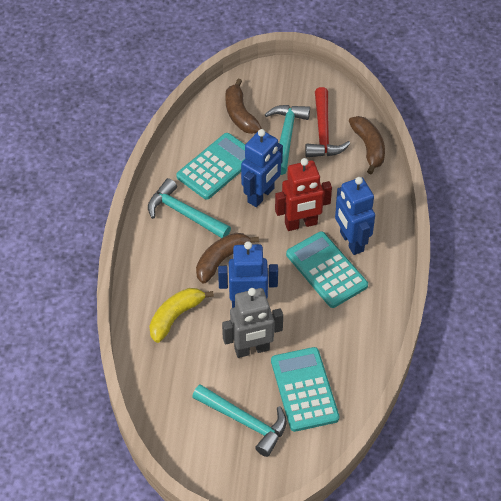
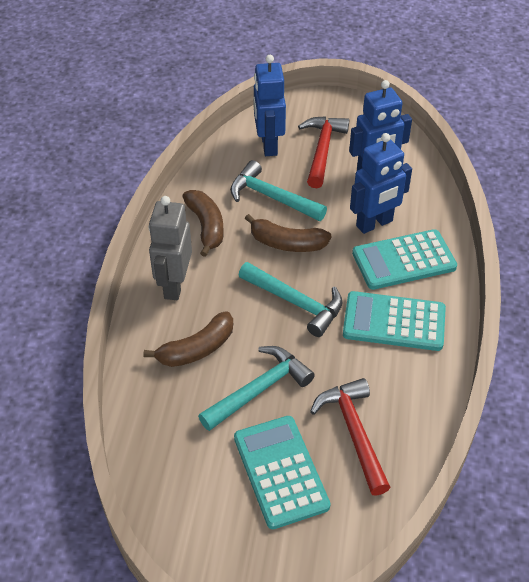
red hammer: [305,87,350,157] = 1 -> [298,116,349,188] [310,378,391,496] = 2
red robot: [275,158,332,231] = 1 -> none = 0
yellow banana: [149,288,214,343] = 1 -> none = 0

